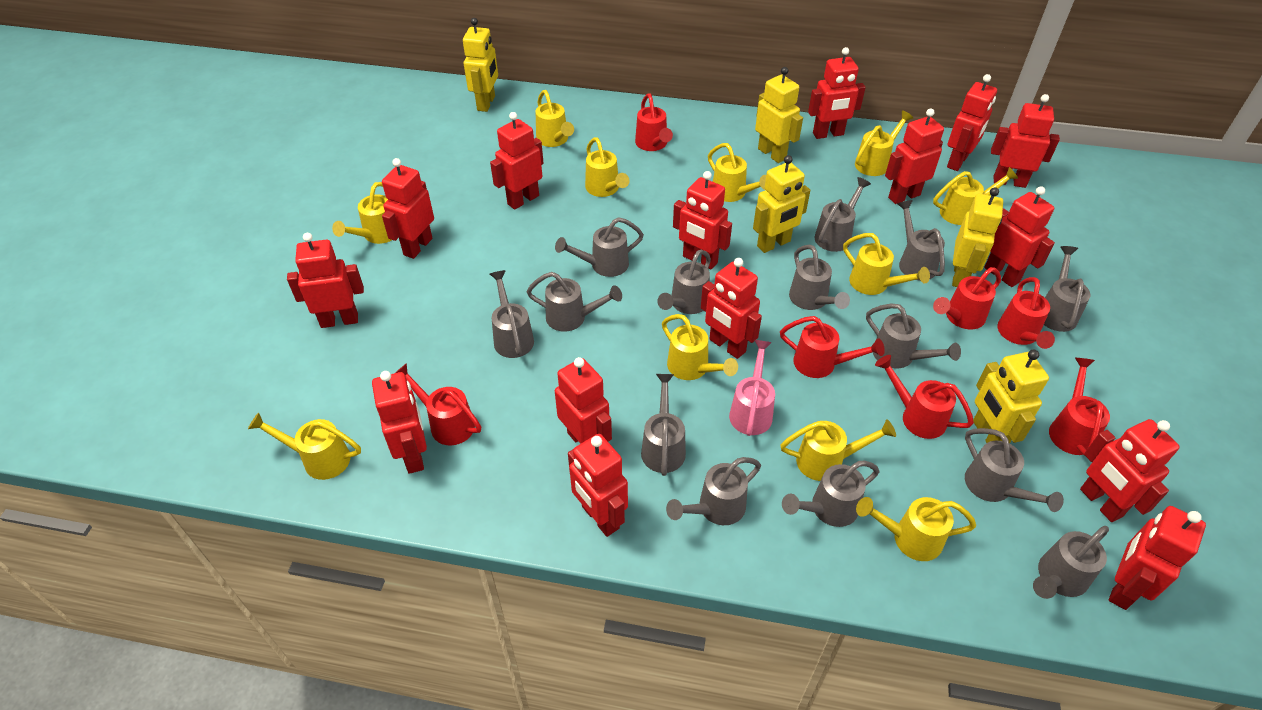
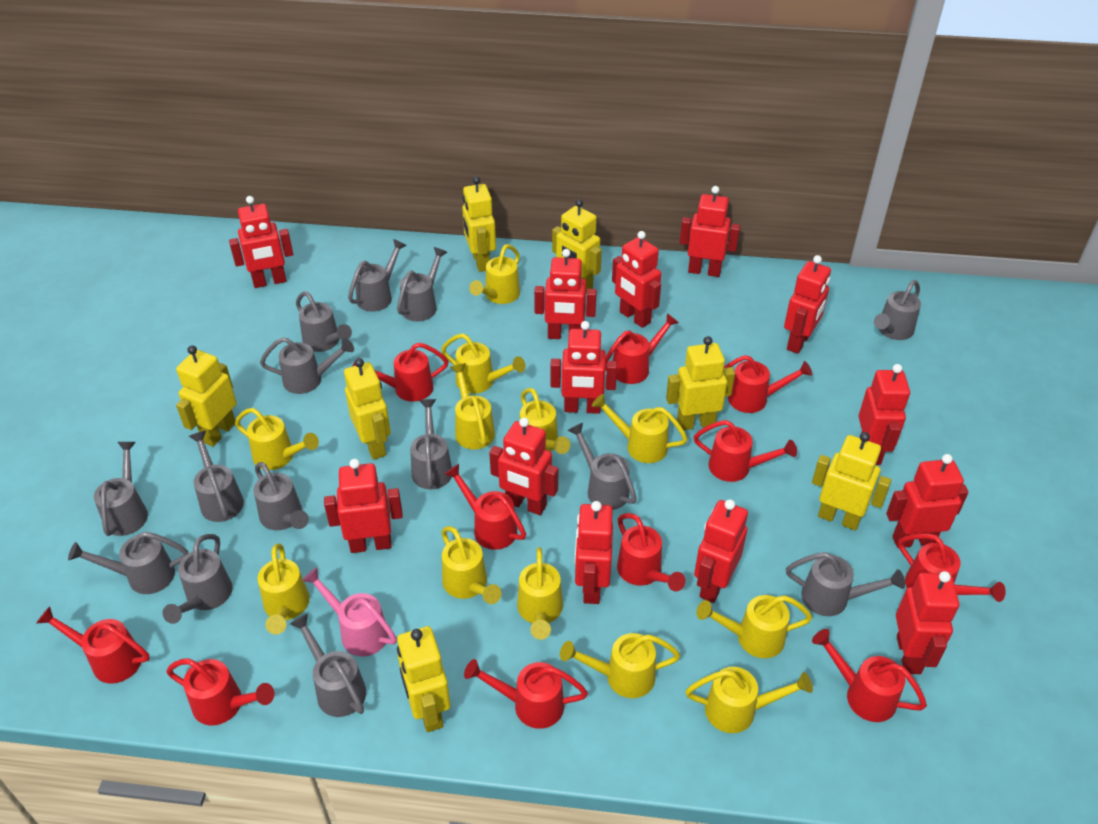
red robot: [287,233,364,328] [372,371,427,474] [382,158,434,259] [490,112,544,210] [555,357,612,444] [568,434,628,537] [673,171,732,270] [701,258,762,359] [808,47,866,139] [885,108,944,204] [947,74,997,171] [984,186,1055,287] [991,94,1060,188] [1080,419,1180,522] [1109,506,1206,610] = 15 -> [229,196,293,288] [324,459,403,553] [489,417,558,515] [534,249,597,339] [550,321,617,414] [575,501,613,604] [612,231,661,328] [680,186,740,277] [694,499,748,603] [784,255,831,354] [859,364,910,465] [886,454,969,548] [896,571,959,674] = 13
red watering can: [395,363,481,445] [635,93,673,151] [780,316,885,378] [875,355,974,439] [933,267,1001,330] [997,277,1055,349] [1049,358,1110,455] = 7 -> [36,606,150,683] [166,658,274,725] [353,342,449,402] [445,464,526,550] [464,659,588,729] [605,313,679,384] [617,513,685,591] [694,420,797,482] [724,355,812,413] [812,629,927,722] [898,533,1006,602] = 11
yellow robot: [463,18,498,112] [753,155,810,253] [755,67,803,163] [952,187,1003,287] [973,349,1049,444] = 5 -> [176,345,237,447] [344,358,391,460] [397,626,450,732] [462,176,496,272] [552,199,602,294] [666,336,735,430] [812,432,891,531] = 7
yellow watering can: [248,412,361,480] [332,182,392,244] [536,90,574,147] [585,137,630,197] [662,314,738,380] [708,143,766,202] [780,419,896,481] [843,233,930,295] [855,110,913,176] [856,497,976,561] [933,167,1018,225] = 11 -> [235,408,319,470] [258,544,310,634] [441,333,525,394] [441,526,502,604] [450,363,495,449] [469,244,520,304] [517,547,563,640] [519,388,570,454] [560,633,680,698] [592,394,688,463] [685,667,813,733] [696,595,812,658] = 12

